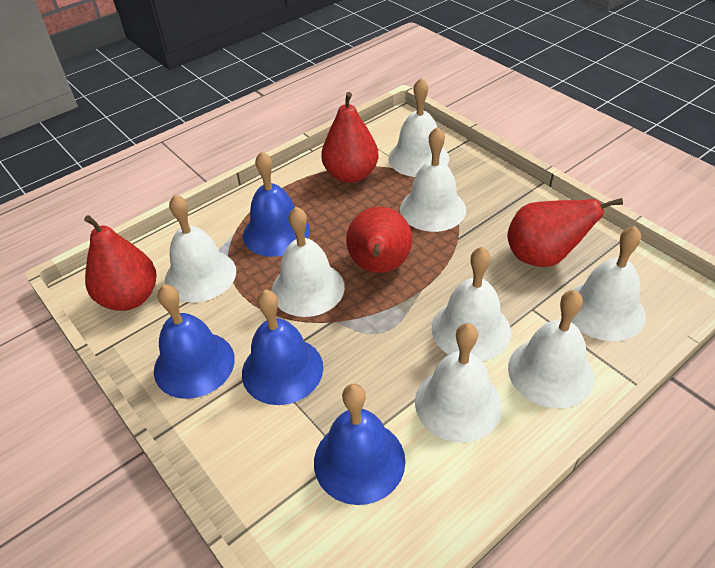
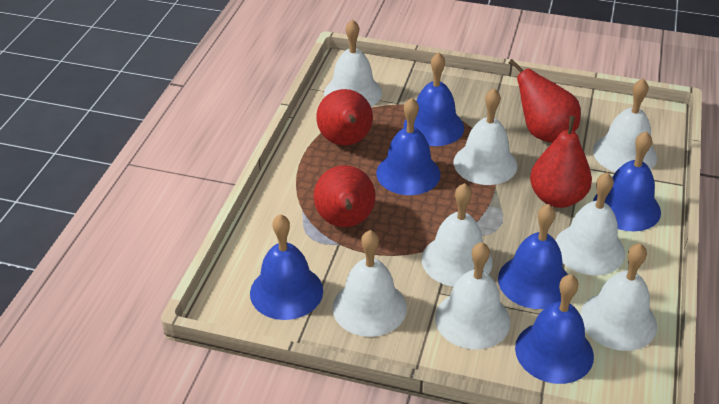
blue bell: [154,284,235,399] [242,290,323,405] [243,151,310,257] [314,384,405,505] = 4 -> [250,214,323,320] [376,98,441,195] [403,52,464,146] [498,204,568,309] [515,274,594,384] [593,131,661,231] = 6

